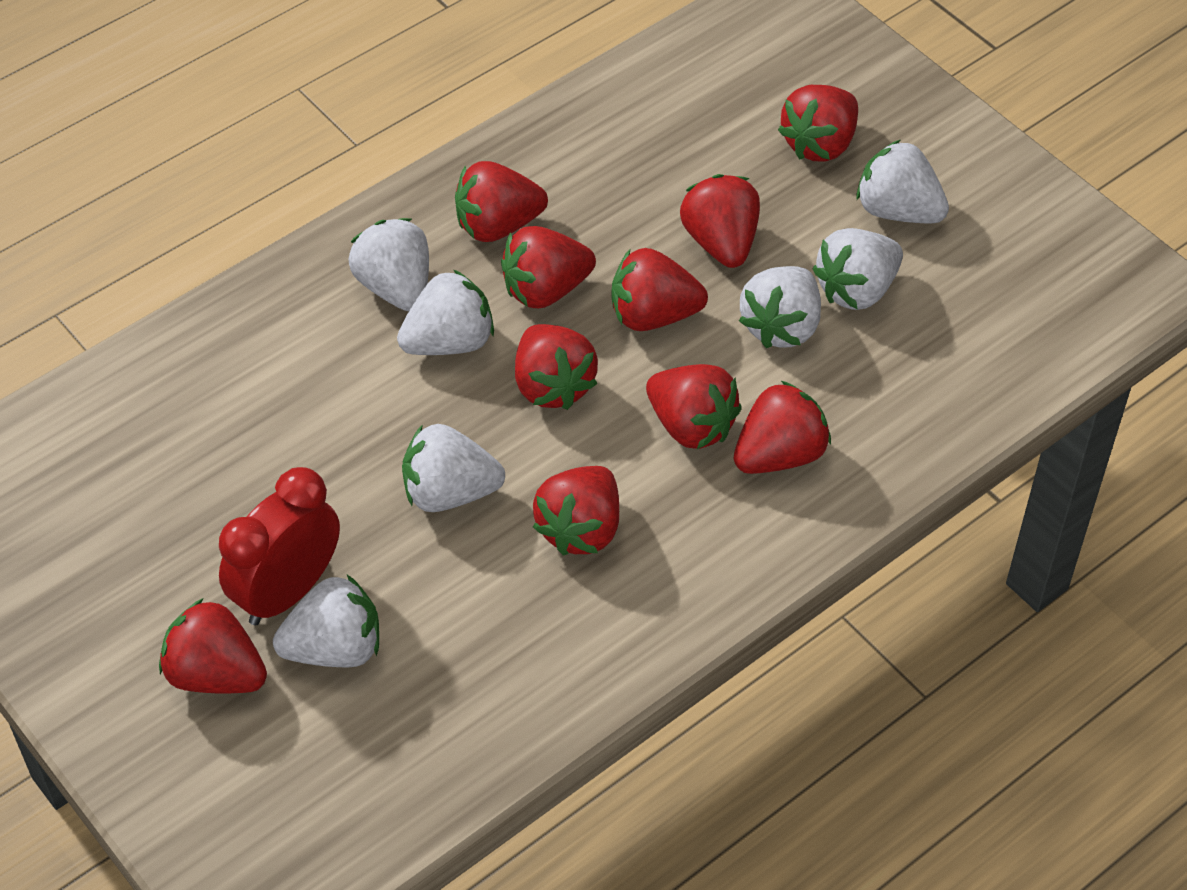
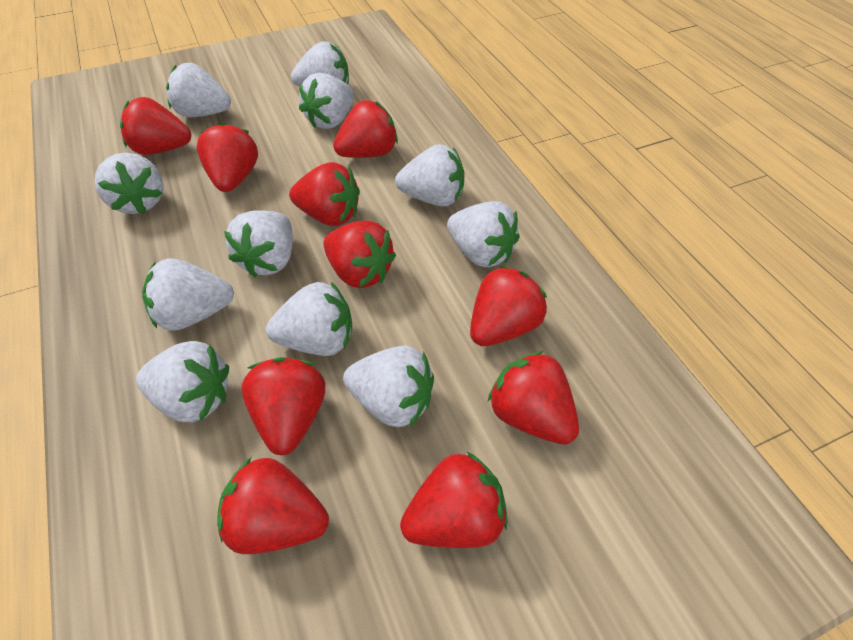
red clock: [219,467,340,625] = 1 -> none = 0
white strawberry: [273,575,379,667] [349,218,429,311] [397,269,494,355] [402,424,505,512] [739,266,821,348] [813,228,903,310] [856,140,949,223] = 7 -> [95,153,164,214] [136,341,229,422] [142,259,234,331] [166,63,231,117] [224,210,293,277] [266,282,352,356] [291,41,349,87] [299,73,354,129] [343,345,434,427] [395,144,465,207] [447,201,520,267] = 11

